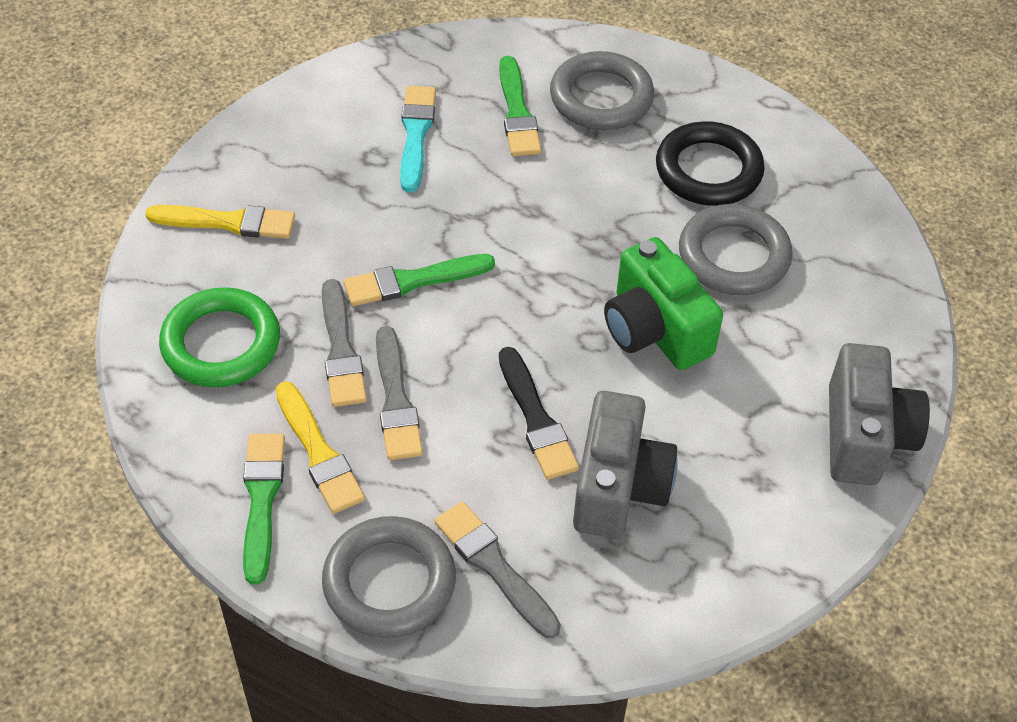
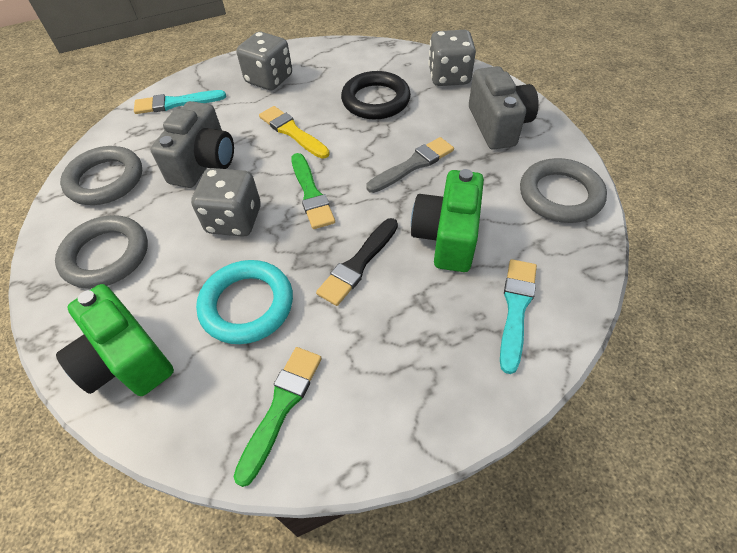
green brush: [243,434,285,585] [344,254,495,306] [499,56,541,156] = 3 -> [234,347,322,487] [291,153,335,229] = 2
green camera: [604,237,723,370] = 1 -> [56,284,174,396] [411,169,484,272] = 2
green ring: [159,287,280,387] = 1 -> none = 0
grey brush: [322,279,367,407] [376,326,423,460] [434,501,561,638] = 3 -> [366,137,454,193] = 1
grey dice: none = 0 -> [191,168,261,237] [237,32,292,90] [428,30,476,86] = 3
turquoise brush: [400,86,436,192] = 1 -> [134,90,226,114] [500,259,537,374] = 2
turquoise ring: none = 0 -> [196,260,293,344] = 1
yellow brush: [145,205,295,239] [276,381,365,514] = 2 -> [259,106,330,159] = 1

